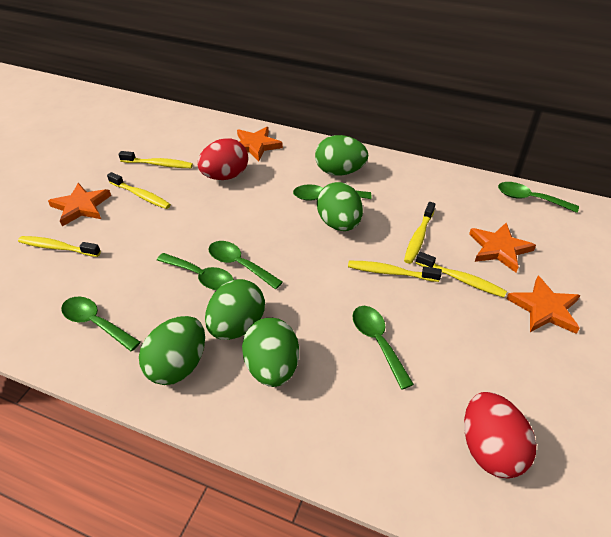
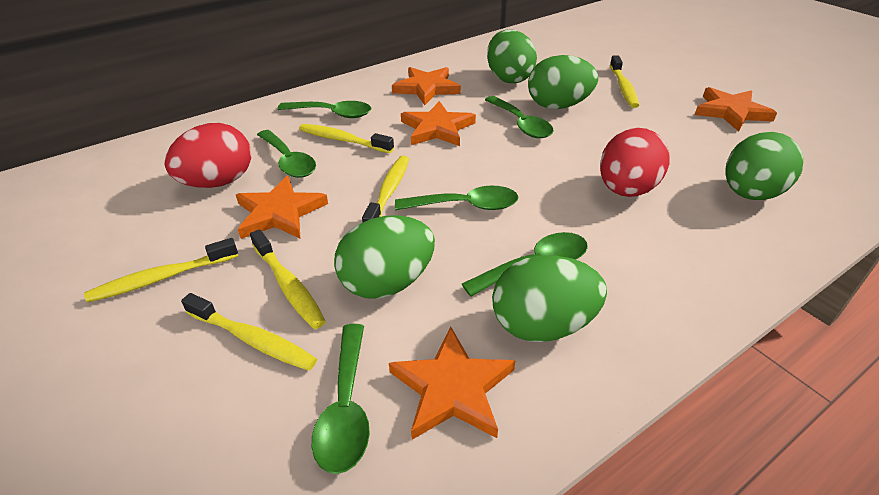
orange star: [48,183,111,226] [237,127,283,161] [469,223,536,272] [507,276,580,334] = 4 -> [236,176,328,239] [389,326,515,440] [392,67,461,105] [401,101,476,146] [695,87,777,131] = 5

